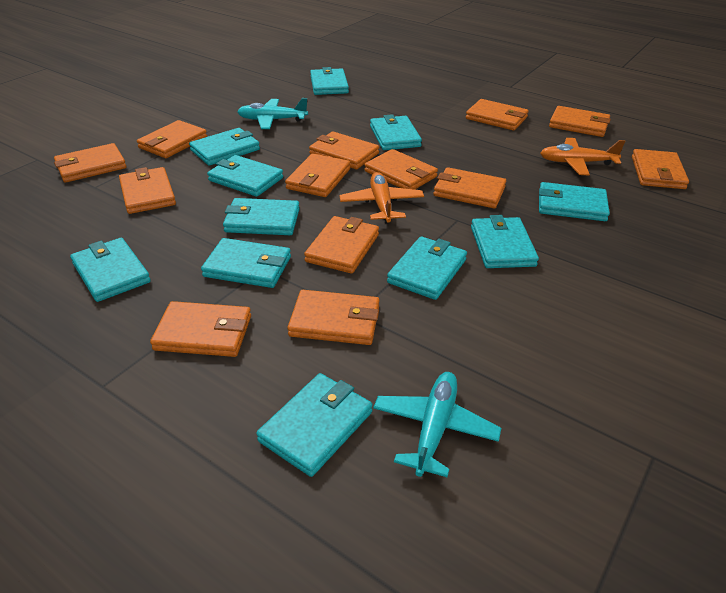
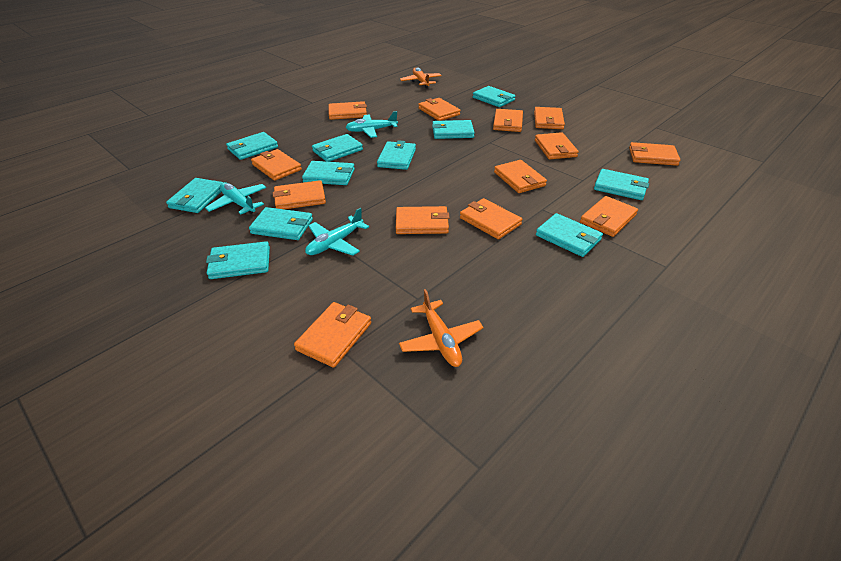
turquoise plane: [237,98,308,129] [373,372,501,477] = 2 -> [205,182,266,215] [305,208,369,256] [345,111,398,138] = 3

